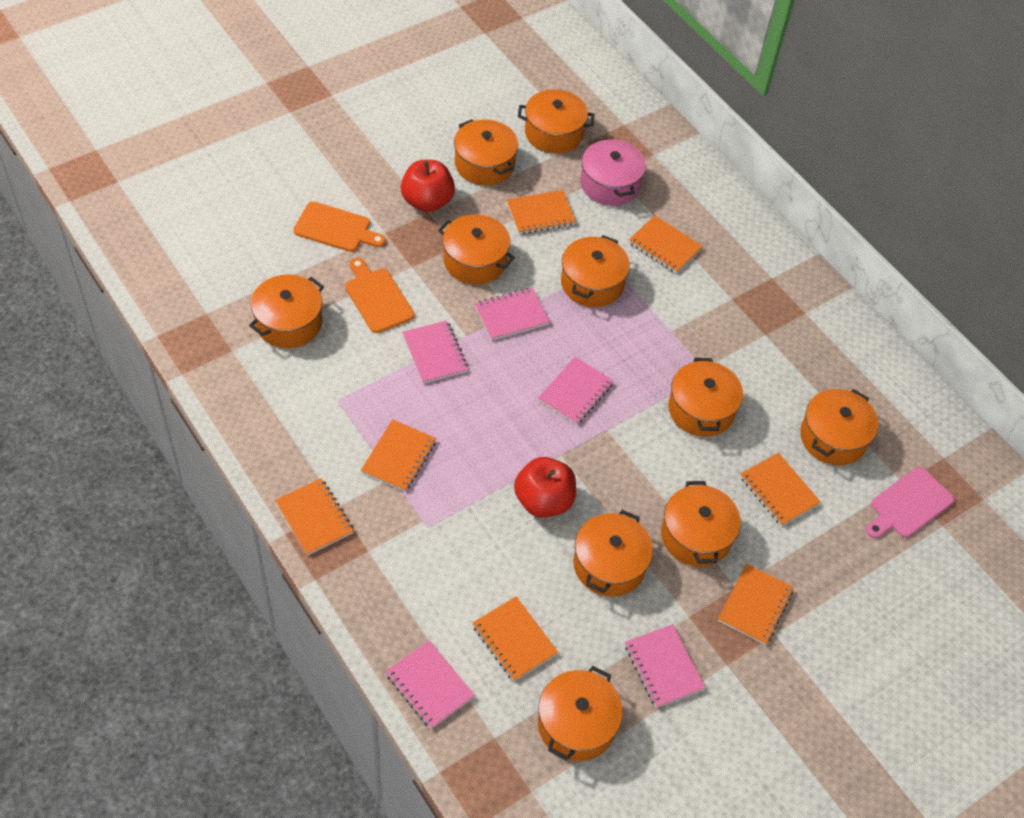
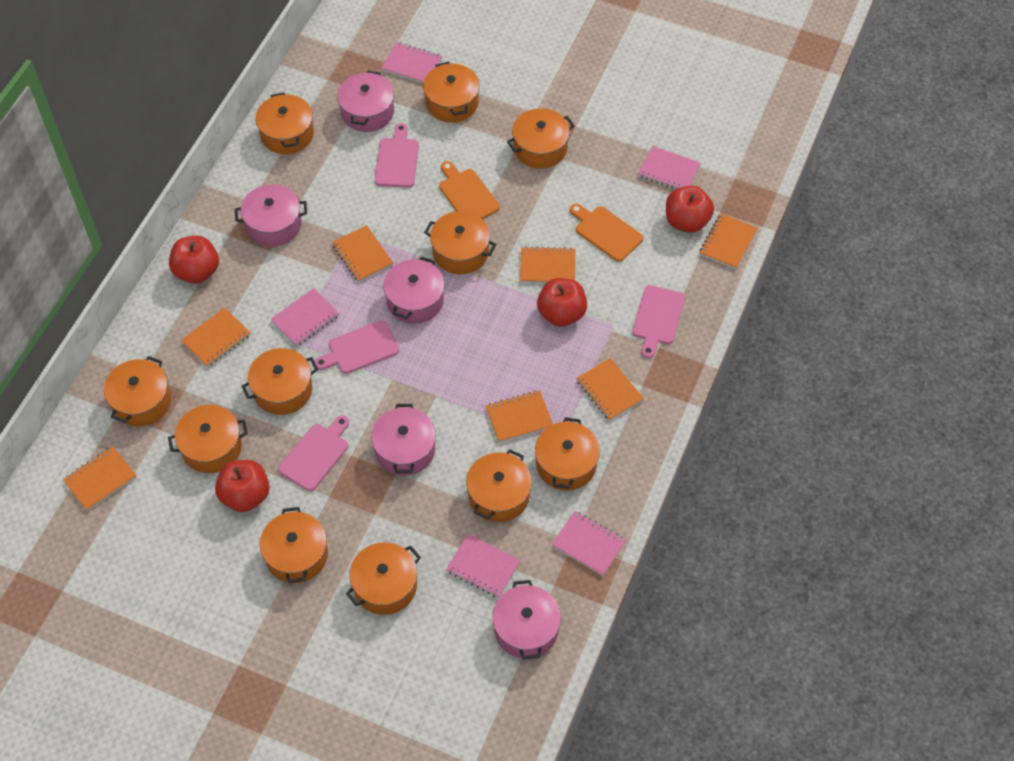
orange pot: [249,275,324,348] [438,214,515,285] [454,119,518,186] [518,89,595,154] [538,666,623,761] [561,235,630,307] [573,510,653,597] [661,481,741,567] [668,358,743,437] [800,389,878,466] = 10 -> [104,356,171,426] [168,405,248,473] [242,348,318,415] [255,92,314,154] [260,507,328,583] [346,542,421,615] [423,62,480,123] [424,211,497,274] [466,449,532,522] [507,108,575,169] [535,417,600,490] = 11
pink cutting board: [866,467,954,538] = 1 -> [278,415,349,491] [315,320,399,374] [375,123,419,188] [632,285,685,359] = 4
pink pot: [580,138,646,206] = 1 -> [235,184,307,247] [337,70,394,132] [371,404,436,476] [383,257,445,324] [492,580,561,660] = 5
red apple: [401,160,455,212] [514,457,576,518] = 2 -> [169,236,219,284] [215,460,270,512] [537,278,587,327] [666,186,714,233] = 4

